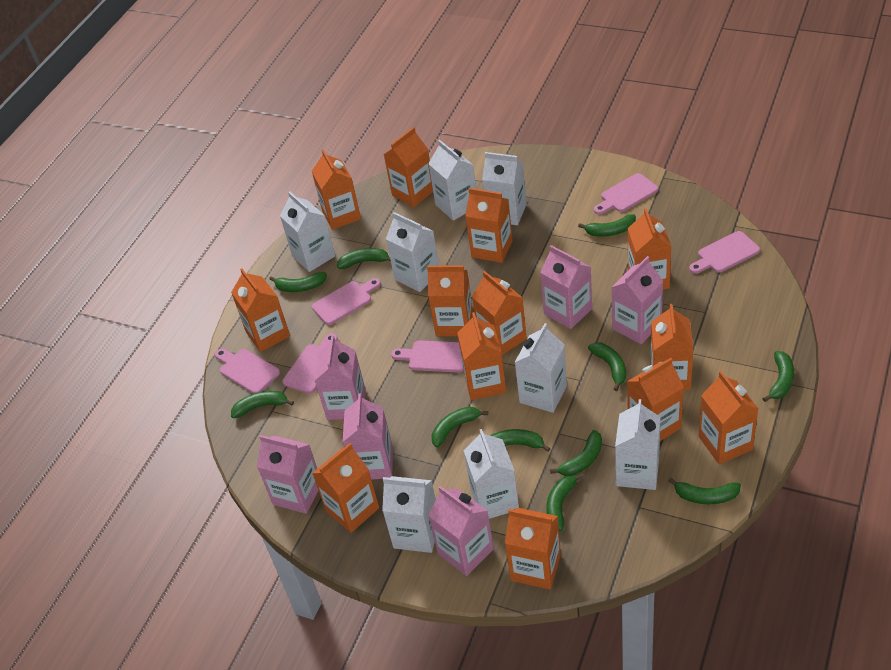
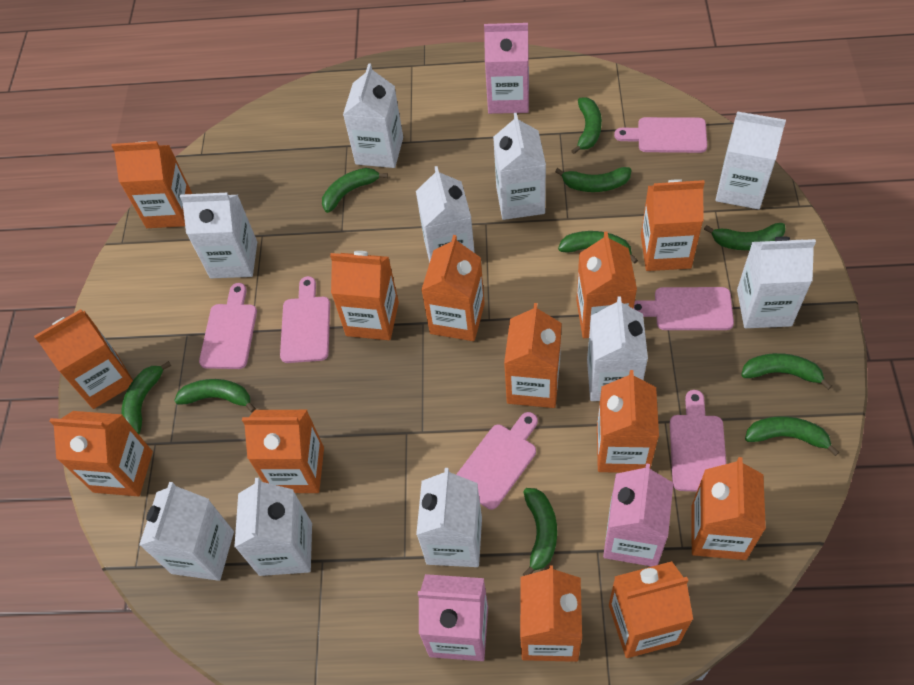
green banana: [231,391,294,418] [270,272,327,292] [337,248,391,269] [432,407,488,448] [490,429,551,452] [546,473,584,531] [550,430,602,476] [578,214,636,237] [588,342,626,391] [668,478,741,504] [762,351,794,402] = 11 -> [121,361,172,434] [174,379,256,413] [322,168,388,213] [523,488,557,576] [555,167,631,192] [558,231,638,264] [571,97,602,154] [704,223,786,250] [741,353,832,390] [745,416,839,456] = 10
pink carton: [257,435,318,514] [314,335,366,420] [343,393,393,480] [428,486,494,576] [540,245,592,329] [611,256,663,344] = 6 -> [418,574,488,661] [484,23,529,114] [603,463,673,567] = 3
white carton: [280,191,335,272] [382,476,436,553] [386,212,439,292] [428,140,476,221] [464,429,519,519] [482,152,527,225] [515,323,567,413] [615,399,661,490] = 8 -> [139,482,234,581] [180,193,257,278] [234,478,312,576] [343,63,403,168] [416,166,475,263] [416,468,482,567] [493,113,546,220] [587,296,648,401] [716,111,786,209] [737,236,816,328] = 10

